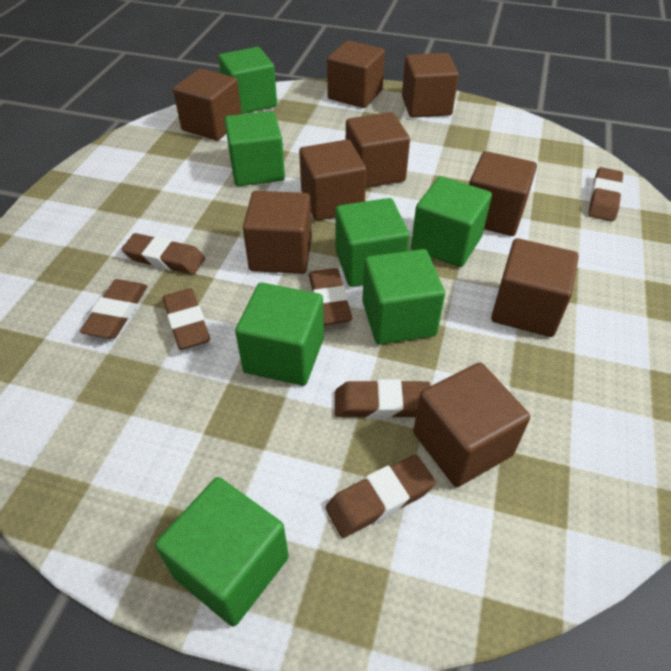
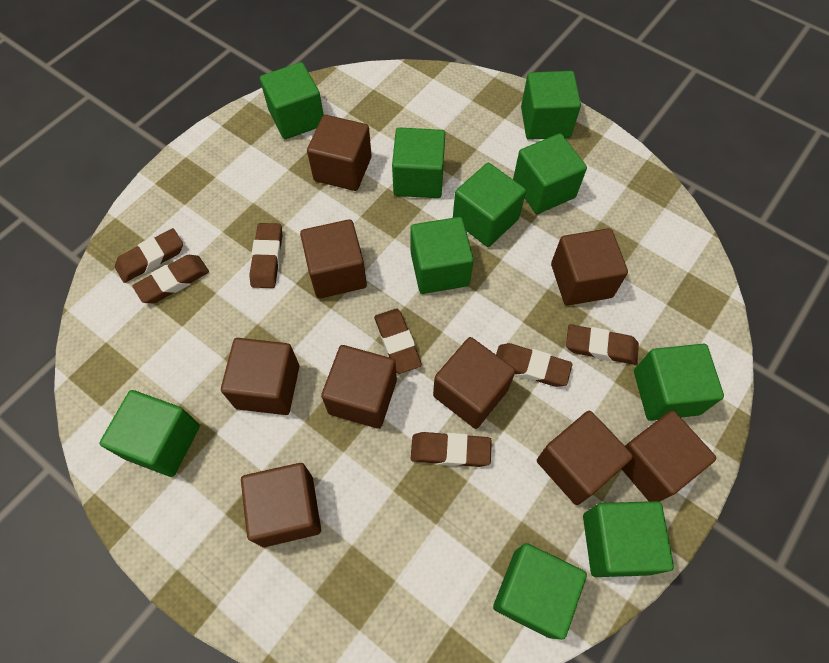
green cube: [155,477,289,626] [218,47,277,114] [224,111,285,186] [235,283,324,386] [335,198,410,287] [362,249,445,345] [411,176,492,267] = 7 -> [100,390,200,477] [260,62,324,139] [392,127,445,198] [410,217,474,294] [453,163,526,247] [493,543,587,640] [513,133,587,214] [521,71,581,140] [583,501,674,577] [634,344,724,421] = 10

